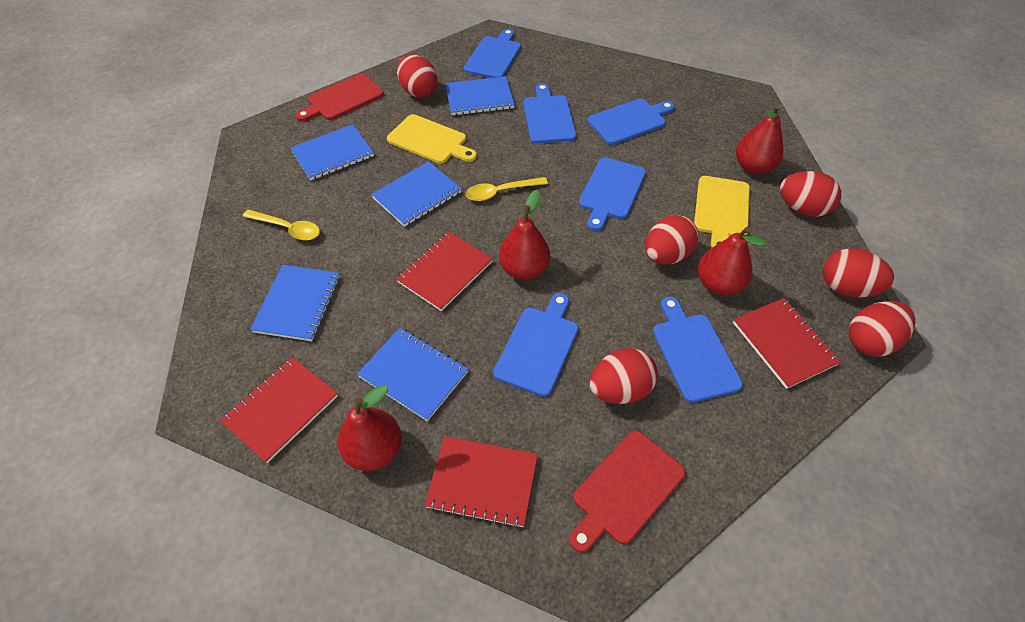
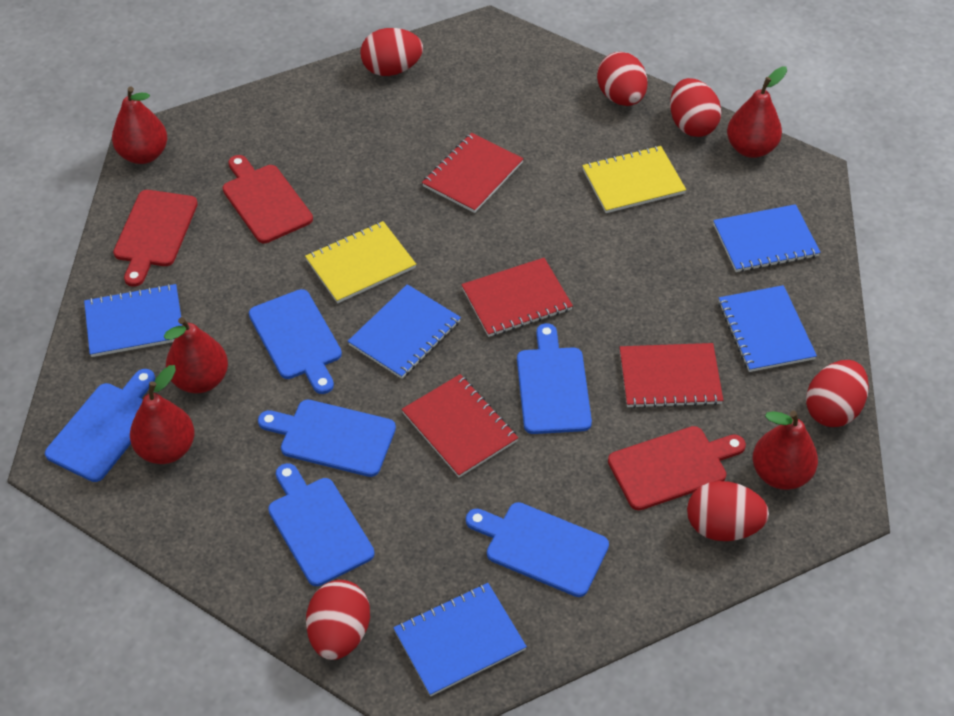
red cutting board: [296,74,384,121] [569,430,685,553] = 2 -> [113,190,198,287] [223,155,313,243] [608,426,746,510] = 3
red pear: [338,385,402,471] [499,189,550,280] [698,226,766,296] [736,105,784,174] = 4 -> [112,86,167,164] [130,365,195,464] [164,317,228,393] [727,66,787,158] [752,411,818,490] = 5
yellow cutting board: [387,114,477,164] [694,176,750,248] = 2 -> none = 0
yellow notebook: none = 0 -> [305,221,416,303] [582,146,686,213] = 2
yellow spoon: [243,209,320,240] [466,177,548,201] = 2 -> none = 0

